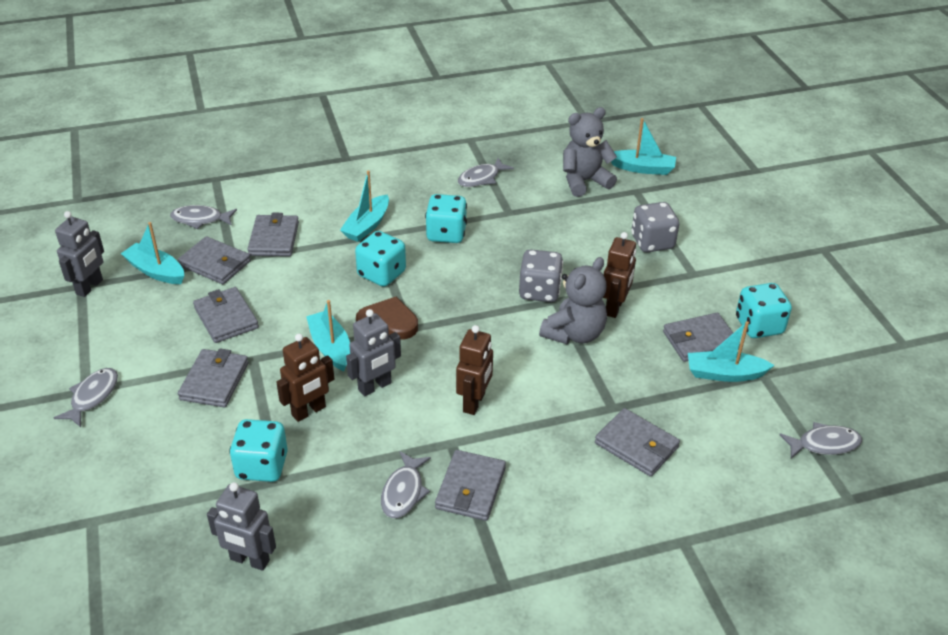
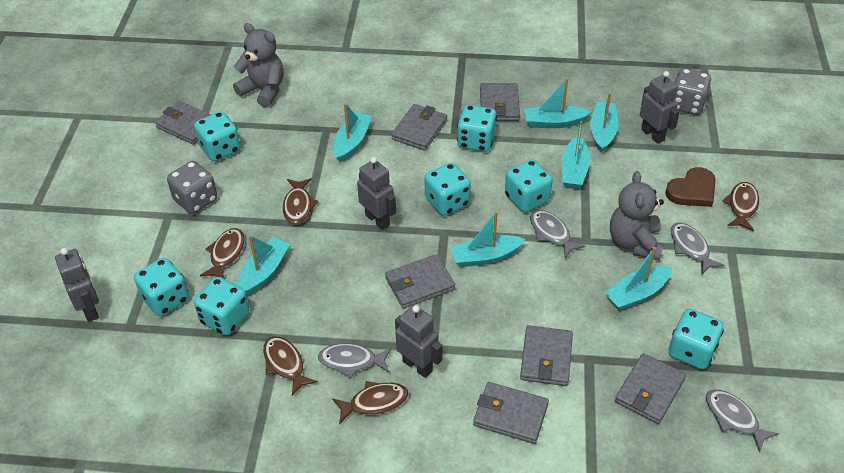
brown fish: none = 0 -> [200,228,245,279] [263,336,318,396] [283,178,318,225] [332,381,408,424] [722,182,759,231] = 5
brown robot: [276,334,334,422] [456,325,493,415] [603,232,636,318] = 3 -> none = 0
grey fish: [54,368,118,427] [170,205,237,229] [381,451,431,518] [458,158,514,187] [779,422,862,459] = 5 -> [318,343,391,378] [530,210,586,258] [670,223,724,274] [706,390,779,453] = 4
grey robot: [55,211,104,297] [207,482,276,571] [346,309,401,396] = 3 -> [55,248,99,322] [357,157,396,230] [395,305,442,378] [640,71,680,144] = 4
turquoise boat: [121,222,184,284] [306,300,350,371] [340,170,389,242] [611,118,676,175] [688,321,774,382] = 5 -> [237,235,290,296] [333,103,372,162] [450,211,525,267] [524,78,591,128] [561,121,590,189] [590,93,618,153] [605,247,672,310] = 7
turquoise dice: [229,419,288,482] [355,231,406,287] [425,194,467,243] [736,283,792,338] = 4 -> [134,258,189,316] [194,111,241,162] [194,277,249,335] [425,163,471,216] [457,105,497,152] [505,159,553,212] [669,309,724,369] = 7

